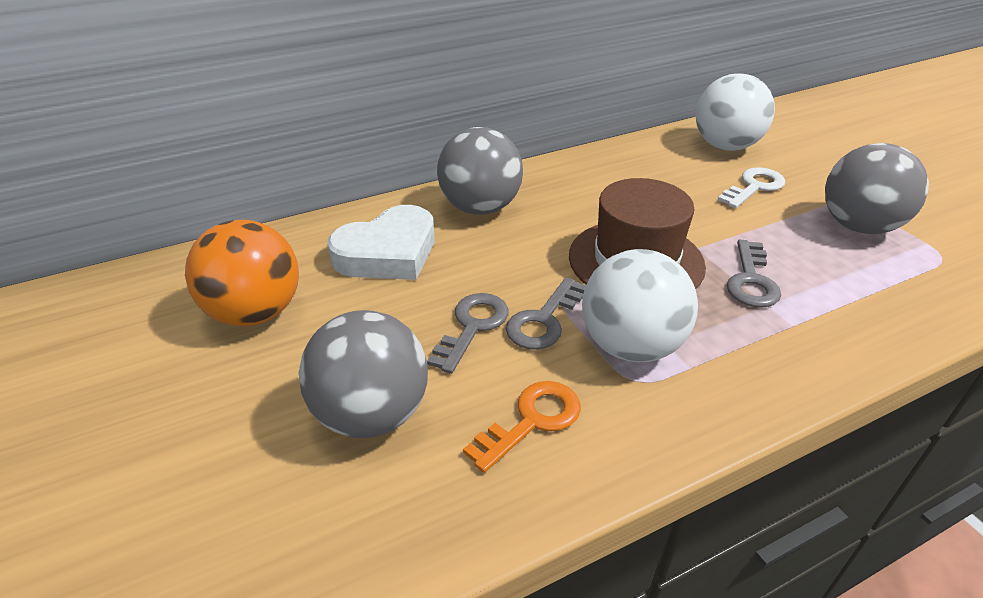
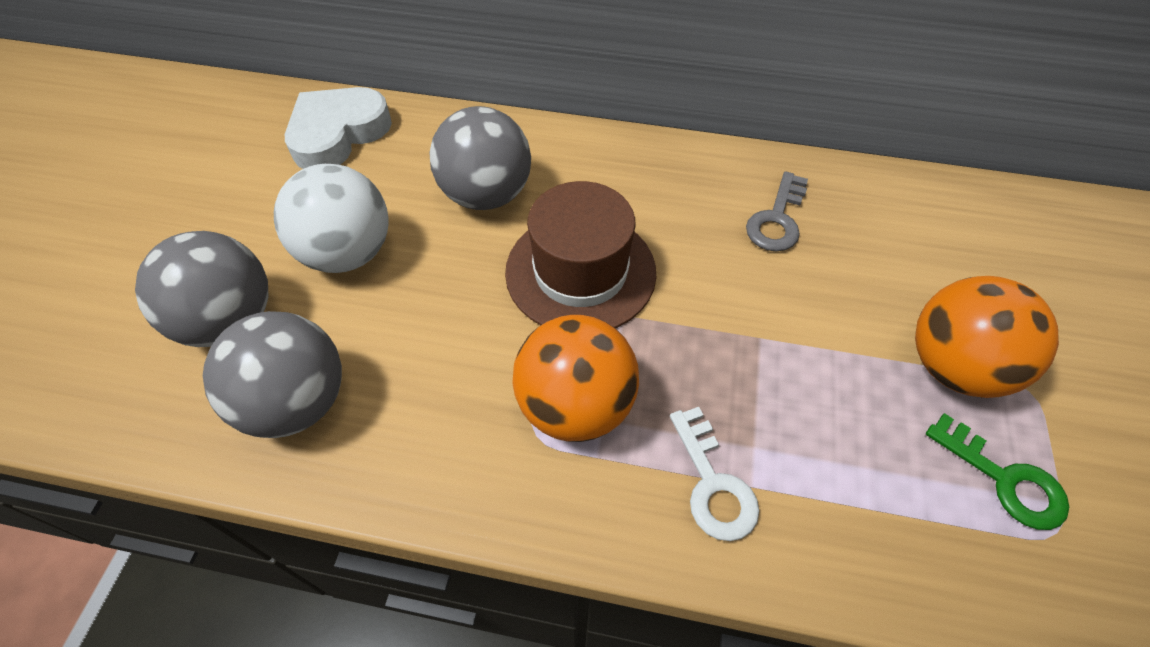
green key: none = 0 -> [926,413,1069,530] = 1
grey key: [427,293,509,374] [506,277,586,349] [727,240,781,307] = 3 -> [746,171,808,251] = 1
orange ball: [185,220,299,326] = 1 -> [512,315,639,442] [915,276,1059,398] = 2
orange key: [463,381,581,473] = 1 -> none = 0
white ball: [582,249,698,362] [696,73,775,151] = 2 -> [274,164,388,273] = 1

